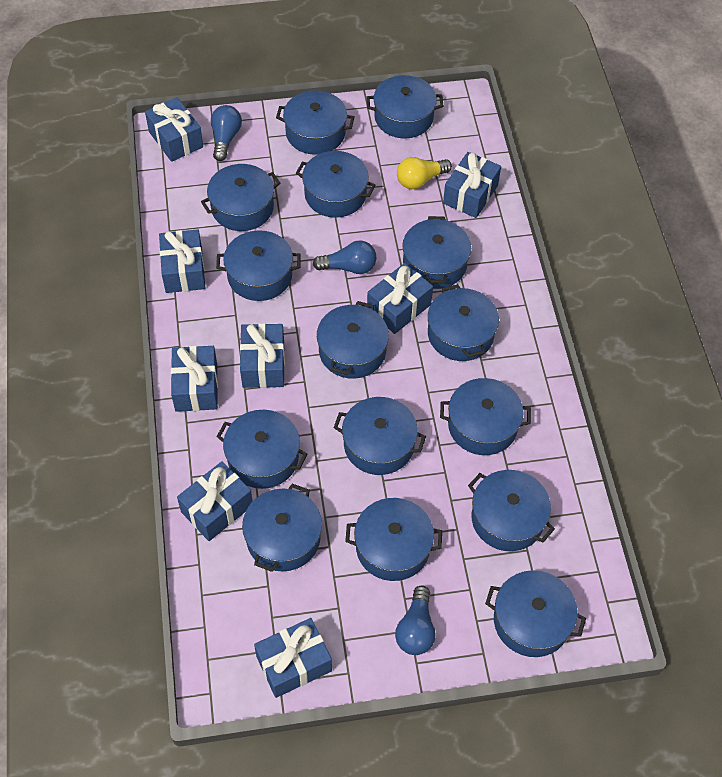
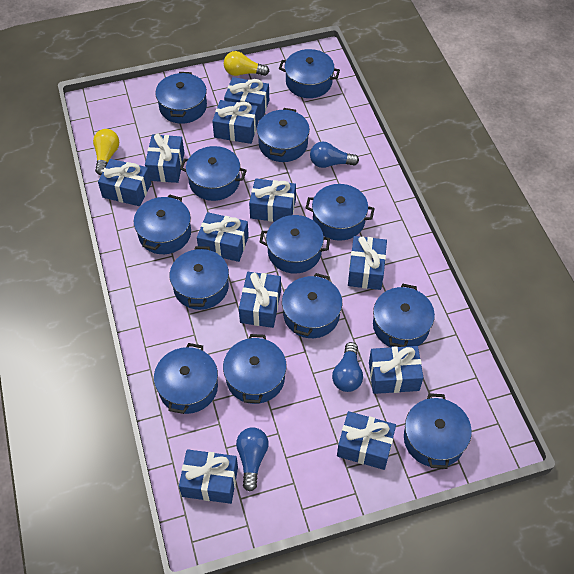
blue gift: [145,97,203,162] [159,229,205,293] [171,346,218,412] [177,461,253,541] [240,323,285,388] [254,618,332,698] [367,263,433,334] [443,152,501,218] = 8 -> [98,159,151,206] [145,133,184,183] [179,449,238,504] [197,212,249,262] [212,100,258,144] [224,77,269,120] [239,272,281,328] [249,178,296,222] [337,411,396,470] [348,236,387,290] [369,346,423,394] = 11
blue pot: [201,164,280,231] [216,230,301,301] [216,410,307,489] [242,484,322,572] [276,91,354,155] [296,151,375,218] [317,301,389,379] [334,397,426,475] [345,498,442,581] [367,75,444,139] [402,216,471,289] [428,285,499,361] [440,378,531,455] [468,470,555,551] [485,570,586,657] = 15 -> [134,194,191,254] [154,343,218,414] [155,72,207,124] [169,246,229,310] [180,146,247,201] [223,334,287,404] [257,108,310,162] [259,215,330,274] [279,49,340,98] [282,273,342,338] [306,184,375,241] [373,284,435,347] [404,393,472,469] = 13
yellow light bulb: [397,157,452,189] = 1 -> [93,129,119,175] [224,51,269,76] = 2

